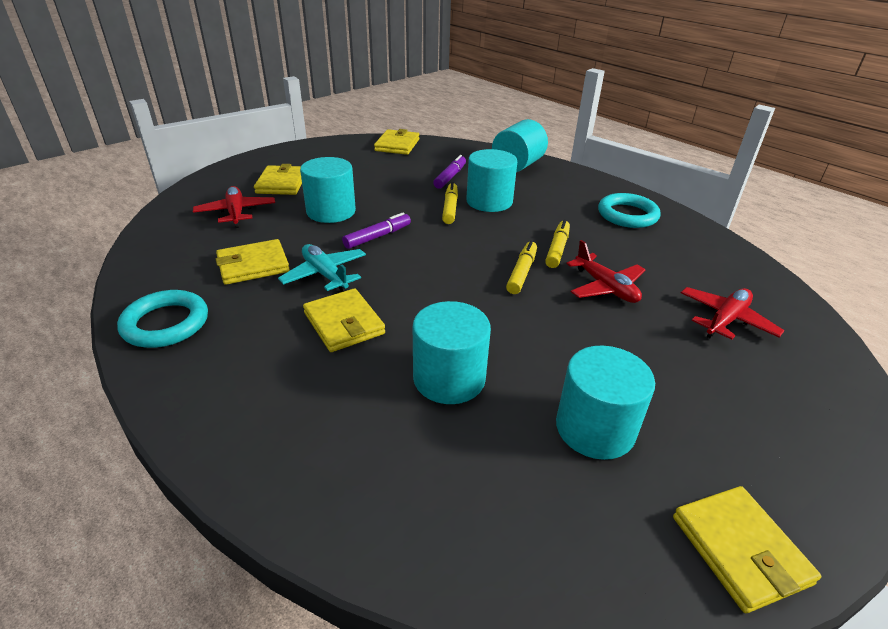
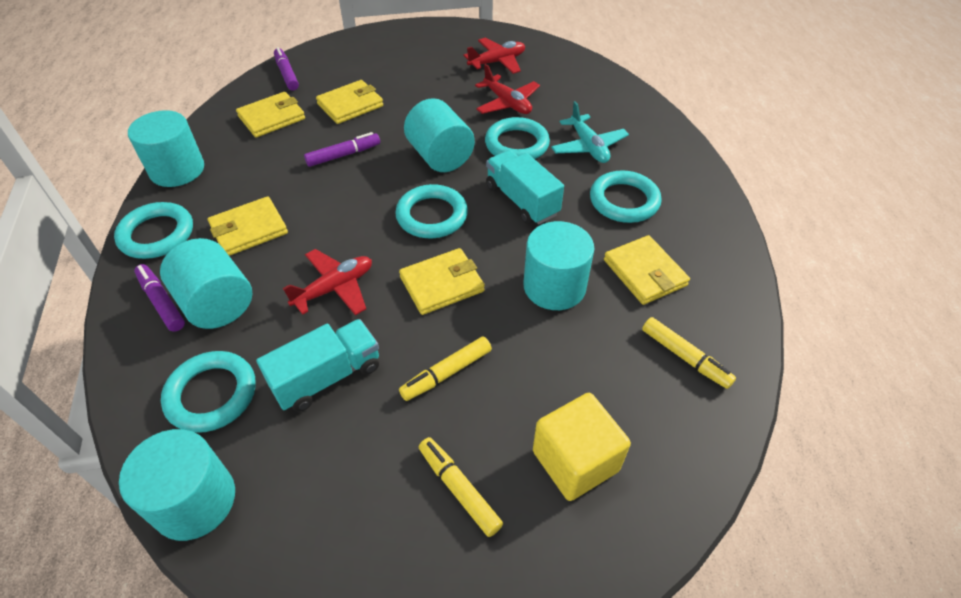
purple marker: [342,212,411,249] [433,155,466,189] = 2 -> [134,264,185,332] [274,47,299,90] [304,132,380,167] = 3
turquoise ring: [117,290,208,348] [598,193,661,228] = 2 -> [114,202,193,259] [161,351,256,433] [395,184,468,238] [485,117,550,159] [590,170,661,223] = 5
turquoise truck: none = 0 -> [256,319,379,412] [486,150,564,225] = 2
yellow cube: none = 0 -> [533,393,631,501] = 1

